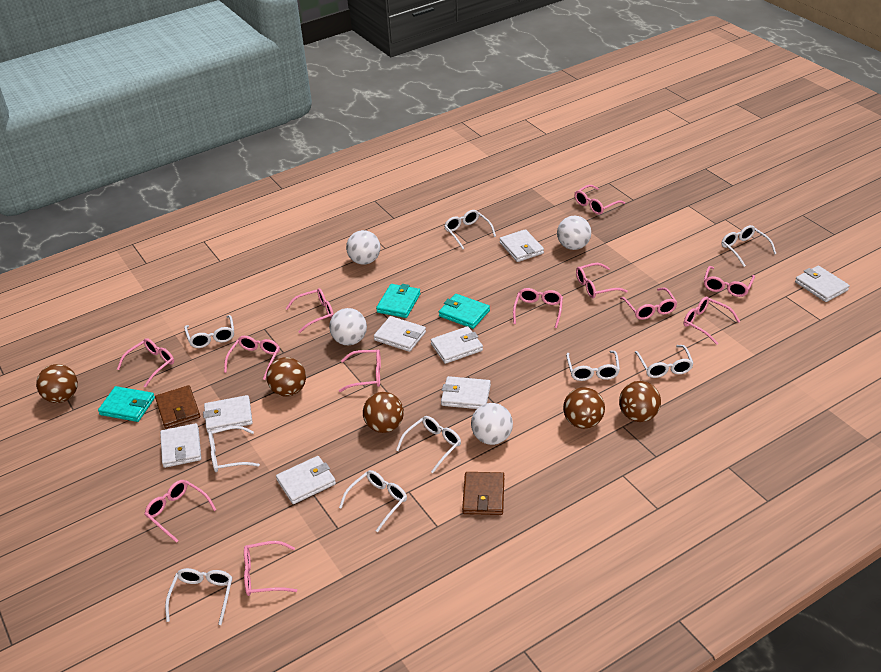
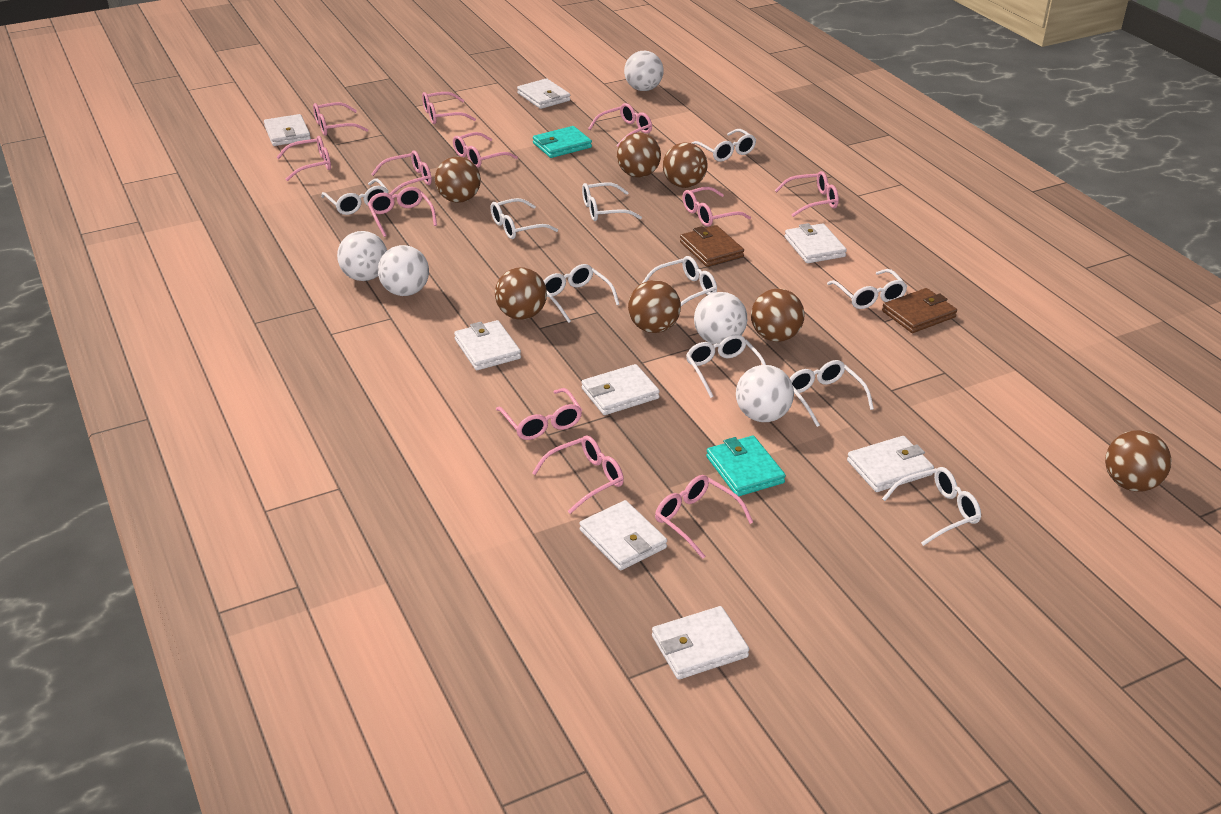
brown ball: [36,364,78,403] [266,357,306,397] [363,392,404,433] [563,387,605,429] [619,381,661,422] = 5 -> [435,156,481,203] [495,268,547,320] [617,133,661,178] [628,280,681,333] [663,143,707,188] [751,289,805,342] [1105,430,1171,491] = 7
turquoise wallet: [98,386,155,422] [376,284,421,318] [439,294,490,329] = 3 -> [533,126,592,158] [706,436,786,496] = 2
white ball: [329,308,367,345] [346,230,380,265] [471,403,513,445] [557,216,591,250] = 4 -> [337,231,387,281] [378,245,429,296] [624,51,664,91] [694,292,747,344] [736,365,794,422] = 5
white glasses: [165,568,232,625] [184,315,234,348] [208,426,260,472] [339,470,407,532] [396,416,461,473] [444,210,496,249] [566,350,620,381] [635,345,694,378] [721,225,776,267] = 9 -> [321,179,389,215] [490,198,558,239] [544,264,620,323] [582,182,642,221] [641,256,717,306] [686,334,766,398] [692,129,756,162] [790,360,874,427] [827,269,907,309] [882,467,981,546] = 10

